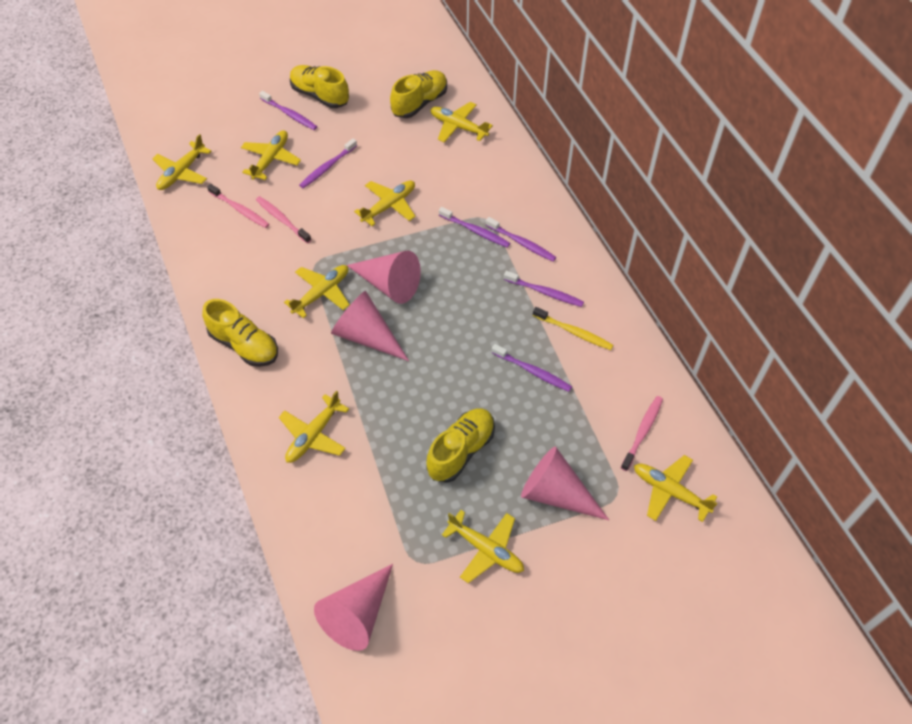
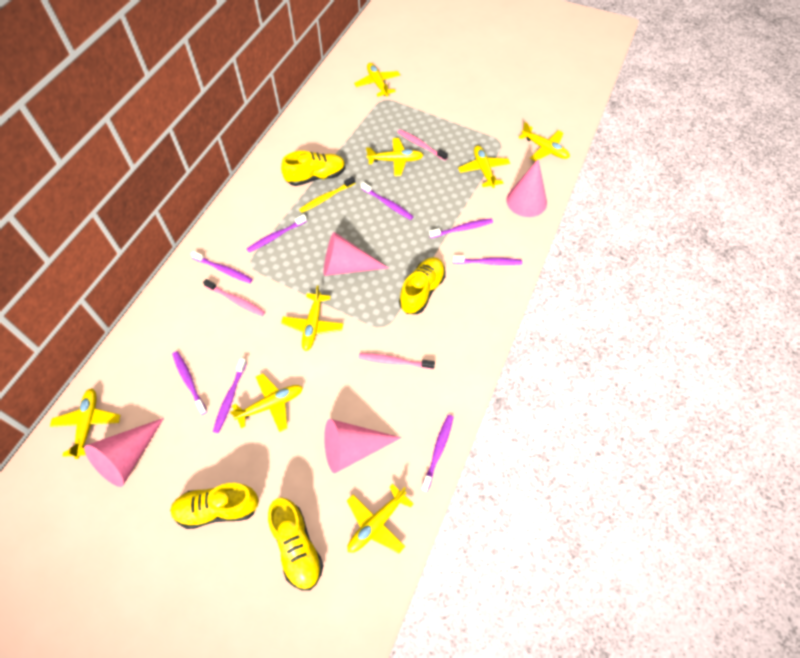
purple toothbrush: [259,91,317,130] [299,138,357,188] [439,207,510,248] [486,217,556,262] [492,344,572,392] [504,271,584,307] = 6 -> [172,351,207,415] [191,251,253,283] [213,358,247,433] [247,214,307,252] [361,182,414,220] [421,415,454,492] [429,218,493,238] [453,255,522,265] = 8

